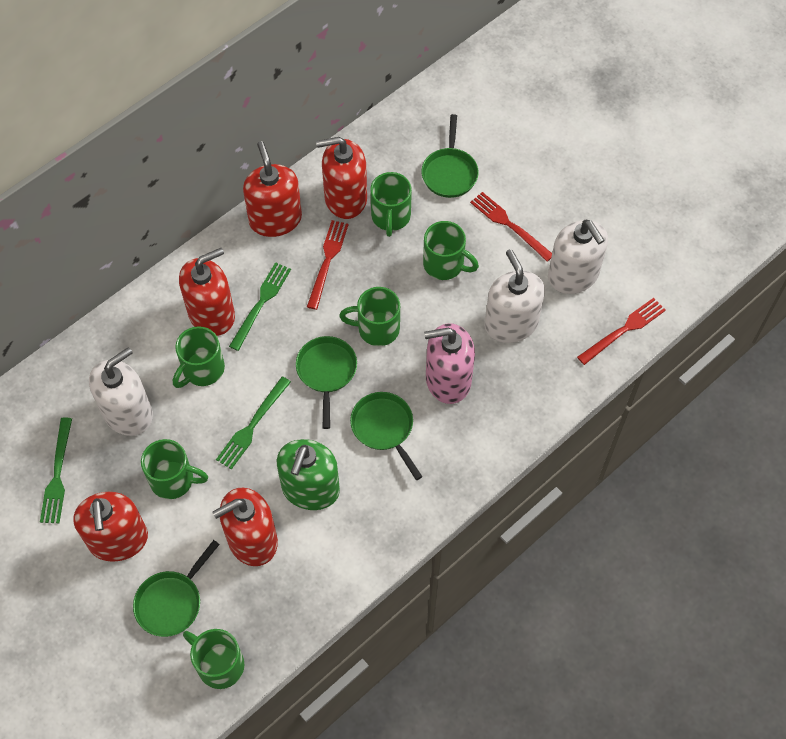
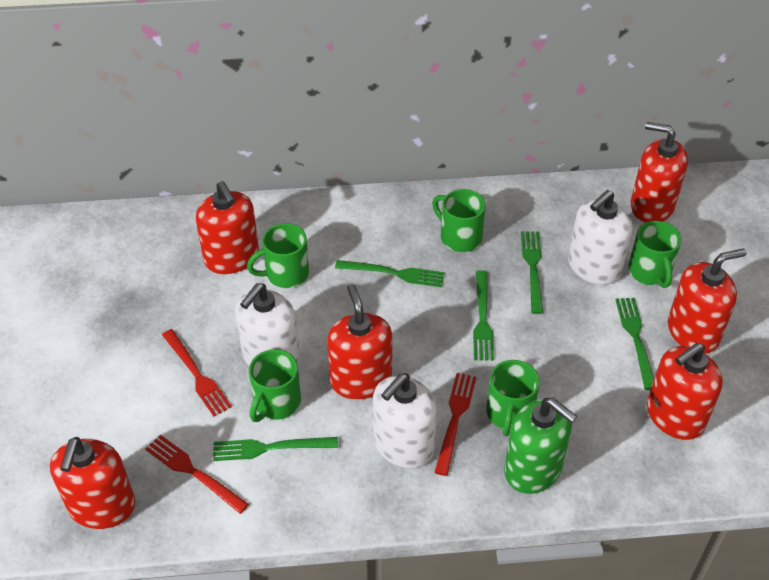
green fork: [40,417,72,523] [216,376,291,470] [229,262,291,351] = 3 -> [213,437,338,461] [335,260,445,287] [473,270,494,361] [521,231,543,314] [615,298,654,390] = 5
green mug: [141,439,208,499] [173,326,225,388] [183,629,244,689] [339,287,400,346] [370,172,412,237] [423,221,479,280] = 6 -> [247,223,309,288] [249,349,301,422] [432,189,486,252] [486,360,540,436] [628,221,682,288] = 5
green pan: [133,540,220,637] [296,336,357,429] [350,392,423,480] [421,114,479,198] = 4 -> none = 0
pink soap dispenser: [424,323,475,404] = 1 -> none = 0
red soap dispenser: [73,492,148,562] [179,248,235,336] [212,488,278,566] [243,141,302,237] [316,137,367,219] = 5 -> [50,437,135,529] [196,181,259,274] [327,284,392,399] [631,122,688,223] [647,343,723,440] [668,248,746,354] = 6

